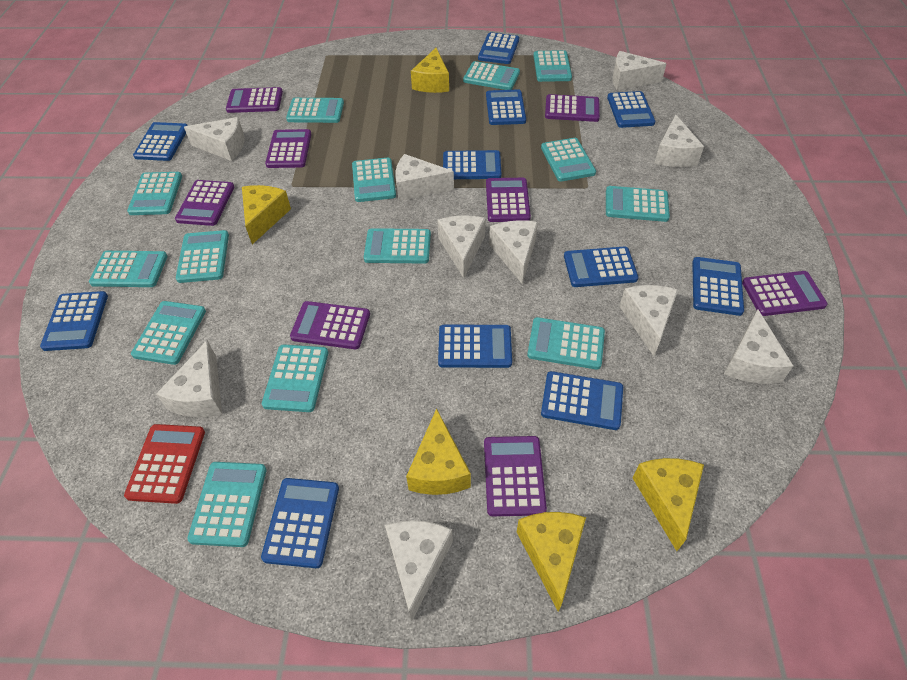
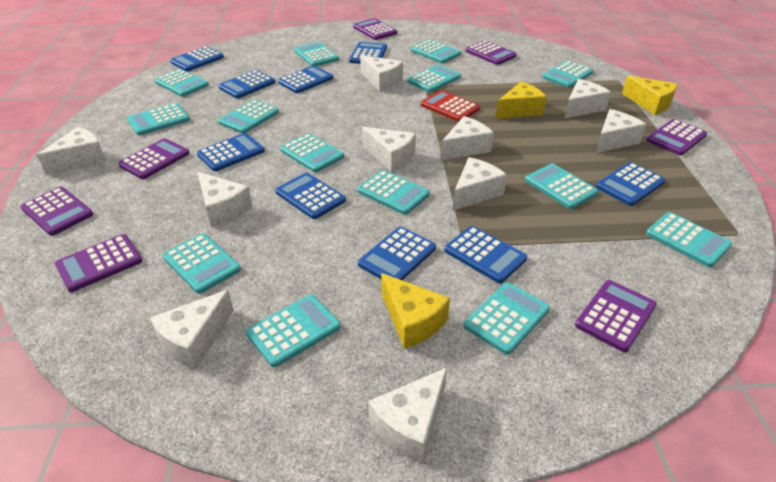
blue calculator: [40,291,108,351] [133,122,188,161] [261,478,339,568] [438,325,512,368] [443,150,502,179] [478,32,519,64] [486,89,526,125] [541,371,623,430] [564,246,638,287] [607,91,655,128] [692,257,744,316] = 11 -> [170,46,224,71] [197,133,265,171] [218,70,275,98] [275,173,346,219] [278,66,333,93] [349,42,387,64] [358,227,436,280] [444,226,527,283] [596,162,665,206] = 9
purple calculator: [175,180,234,226] [226,87,283,113] [265,129,311,168] [290,301,370,349] [484,436,547,516] [486,178,531,222] [545,94,600,122] [742,271,828,316] = 8 -> [21,187,93,236] [55,234,142,292] [118,138,189,179] [353,18,397,40] [466,40,517,65] [575,280,657,352] [646,119,707,155] = 7
yellow cheese: [242,185,291,244] [406,408,471,495] [411,48,449,93] [517,512,586,612] [633,458,704,551] = 5 -> [381,273,450,349] [495,81,547,119] [622,76,678,115] = 3

